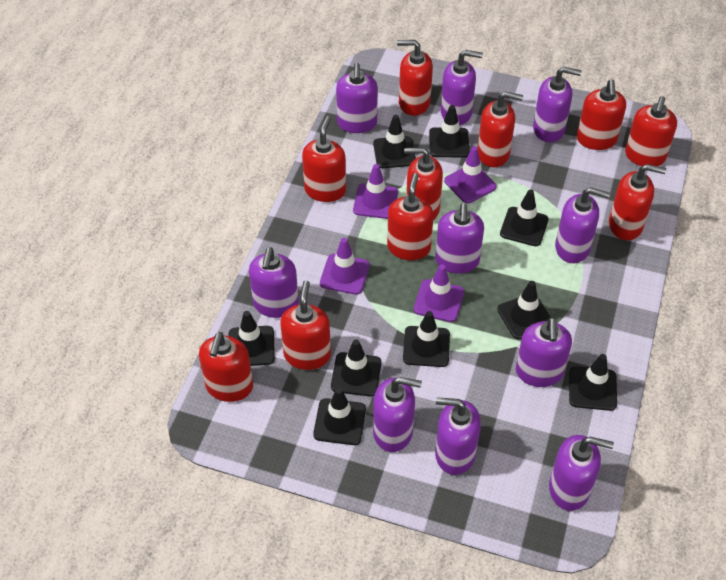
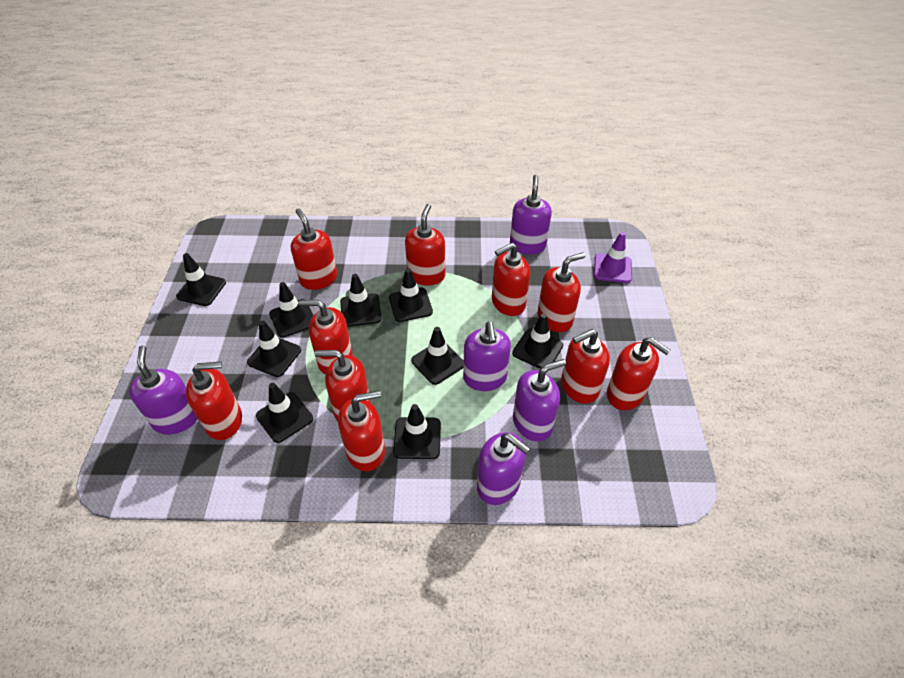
purple soap dispenser: [249,247,299,318] [336,63,378,133] [373,377,422,452] [435,203,484,274] [435,397,481,475] [441,50,483,125] [516,317,572,387] [533,67,582,142] [549,435,614,511] [555,187,610,263] = 10 -> [129,346,198,434] [463,321,511,391] [477,432,530,505] [510,175,552,255] [513,359,566,442] = 5
purple traffic cone: [320,238,370,295] [353,164,398,219] [414,264,464,322] [444,146,497,203] = 4 -> [594,232,632,283] = 1

